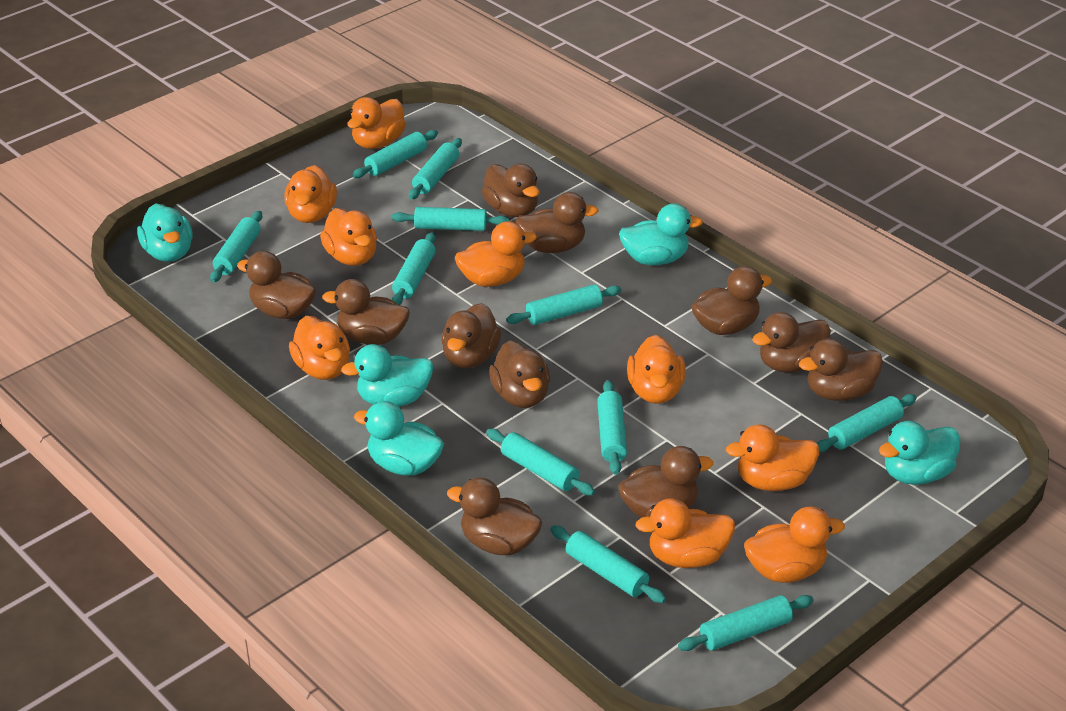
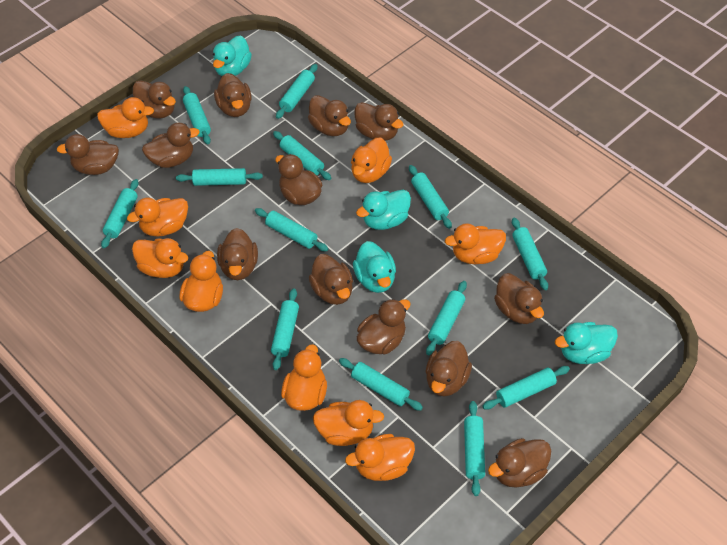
brown duck: [237,251,317,319] [322,279,410,345] [441,303,502,368] [447,477,542,555] [482,163,540,217] [489,340,550,408] [515,192,599,253] [618,446,713,518] [691,266,772,335] [752,312,831,372] [799,338,883,401] = 11 -> [57,134,119,175] [133,80,176,119] [142,123,200,168] [214,73,252,117] [217,228,258,280] [275,154,322,205] [308,95,351,136] [309,254,353,305] [355,102,404,141] [357,299,411,355] [426,341,472,397] [488,438,551,488] [494,273,544,324] = 13
turquoise duck: [137,204,193,262] [341,344,433,407] [354,401,444,476] [619,203,703,265] [879,421,961,485] = 5 -> [213,36,252,76] [353,241,396,293] [356,189,411,230] [555,322,618,364] = 4
turquoise rolling pin: [210,211,262,282] [352,130,438,178] [392,207,509,231] [392,232,436,305] [409,138,462,199] [486,429,595,496] [506,284,621,325] [550,526,666,603] [597,380,627,475] [678,595,814,651] [817,394,917,452] = 11 -> [101,179,139,248] [176,168,263,186] [183,86,211,144] [255,208,329,251] [271,288,299,370] [273,131,331,180] [276,64,317,119] [339,358,423,411] [409,165,452,229] [426,281,467,356] [464,401,485,496] [482,366,570,410] [512,218,548,290] = 13

